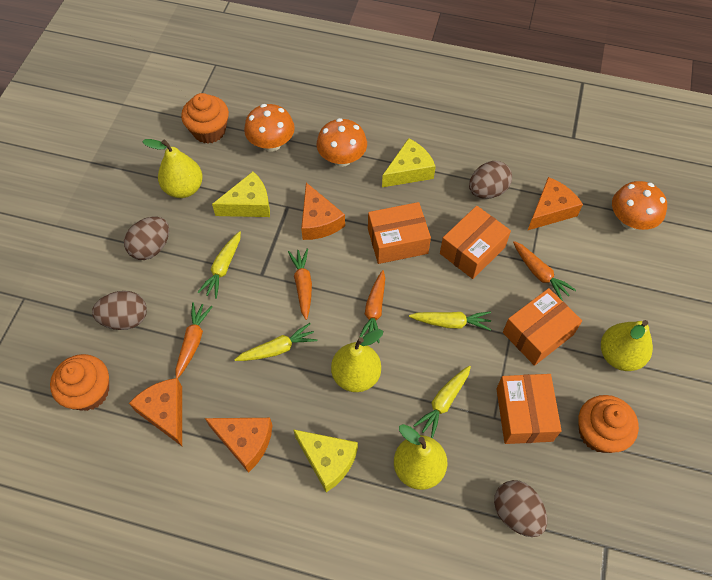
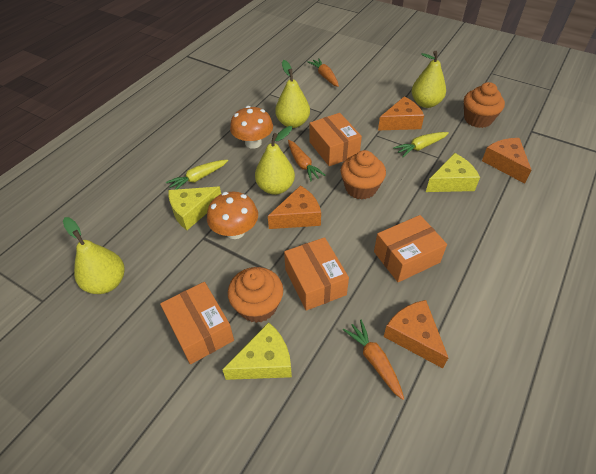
brown egg: [92,291,147,330] [124,217,169,260] [469,161,512,199] [494,480,547,537] = 4 -> none = 0
orange carrot: [175,302,213,378] [288,249,312,320] [359,270,385,343] [513,241,576,301] = 4 -> [288,140,325,181] [308,58,339,87] [343,319,404,400] = 3
orange mushroom: [244,104,295,152] [317,118,367,167] [612,181,667,230] = 3 -> [207,192,258,239] [230,106,273,149] = 2
yellow carrot: [198,231,241,299] [234,323,317,361] [409,311,492,331] [413,366,471,438] = 4 -> [166,160,228,190] [393,132,449,157] = 2

